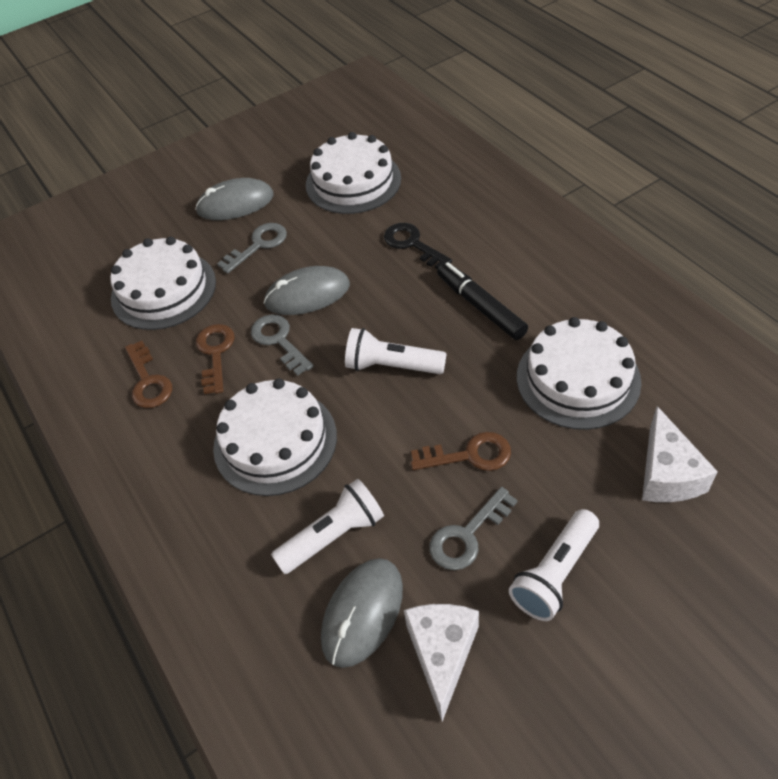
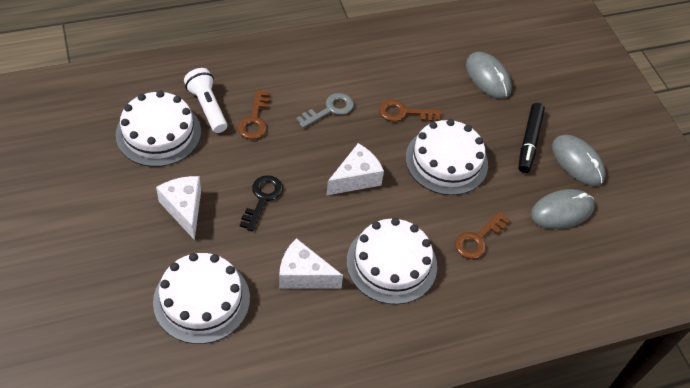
grey key: [217,223,287,274] [251,314,314,376] [430,487,518,570] = 3 -> [296,93,354,128] = 1
white cheese: [404,604,479,721] [642,406,718,502] = 2 -> [156,176,201,240] [279,238,343,289] [326,143,384,196] = 3
white flashlight: [271,479,384,574] [345,328,447,374] [509,509,599,621] = 3 -> [184,68,227,133] = 1

